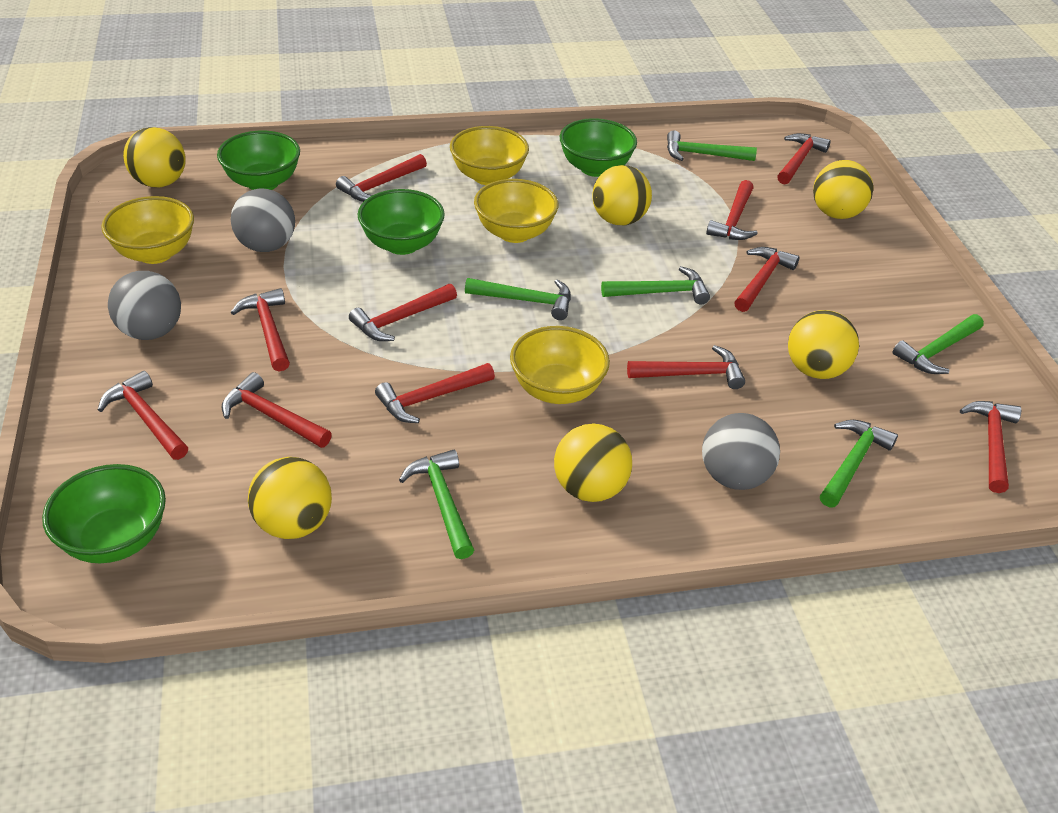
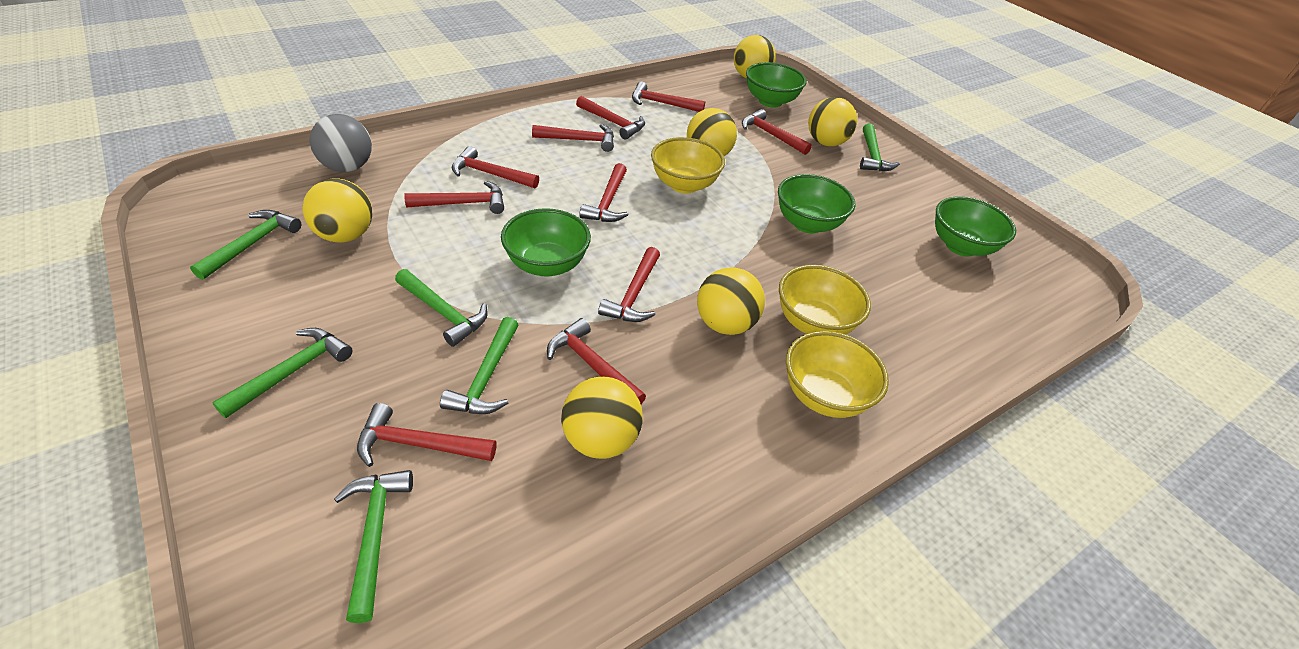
grey ball: [108,271,181,340] [231,188,295,252] [702,413,780,490] = 3 -> [310,114,372,172] = 1
red hammer: [98,371,188,460] [221,372,332,448] [231,288,290,371] [336,154,427,202] [349,284,457,341] [375,363,495,423] [627,345,745,389] [706,180,758,240] [734,247,799,312] [777,133,831,184] [960,401,1021,493] = 11 -> [357,403,497,467] [404,181,504,214] [452,146,539,189] [532,124,614,152] [547,318,646,404] [576,96,645,139] [579,163,628,222] [598,247,660,322] [632,82,705,112] [742,109,812,155] = 10
yellow bowl: [101,196,194,264] [450,126,529,185] [474,179,559,243] [510,326,610,404] = 4 -> [651,137,725,194] [779,265,871,335] [786,331,889,418] = 3

